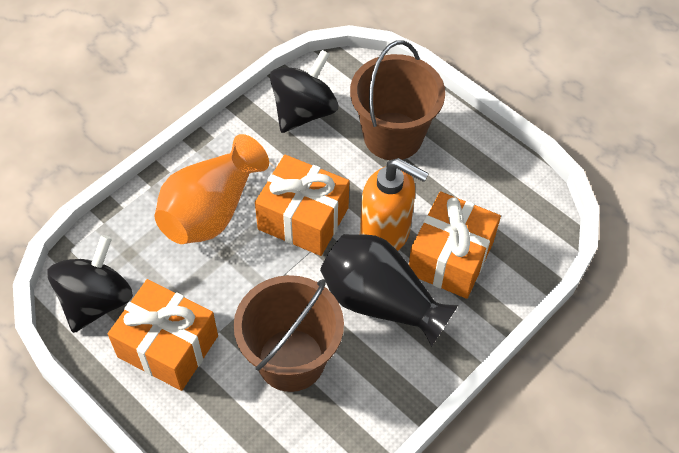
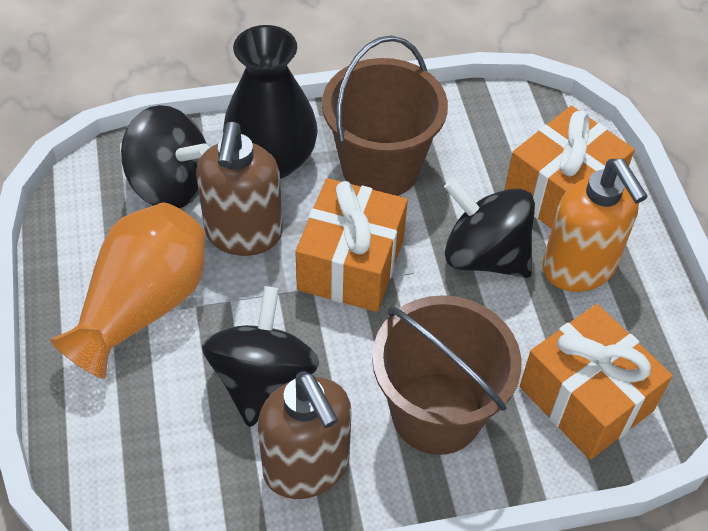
black spinning top: [48,235,133,333] [270,50,338,133] = 2 -> [121,105,209,208] [202,286,319,427] [444,178,535,278] = 3
brown soap dispenser: none = 0 -> [196,122,283,256] [258,371,352,499] = 2

